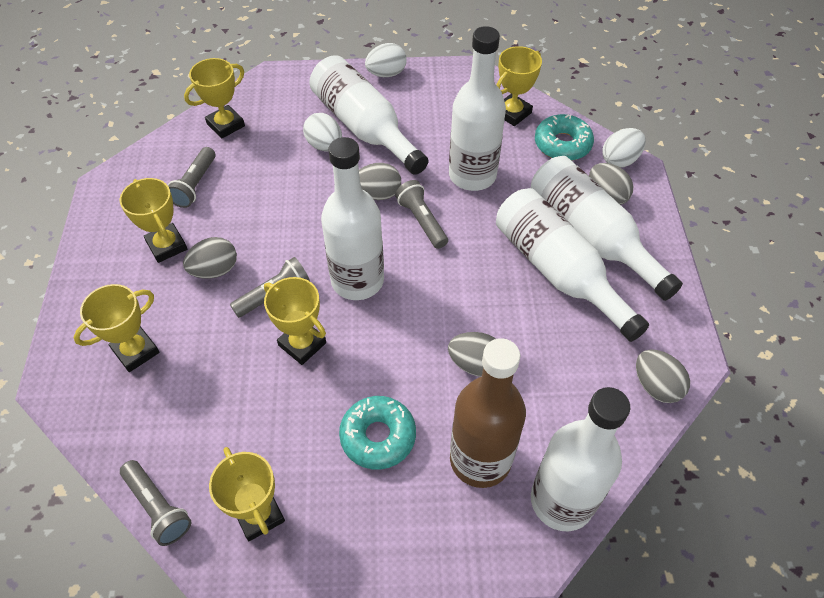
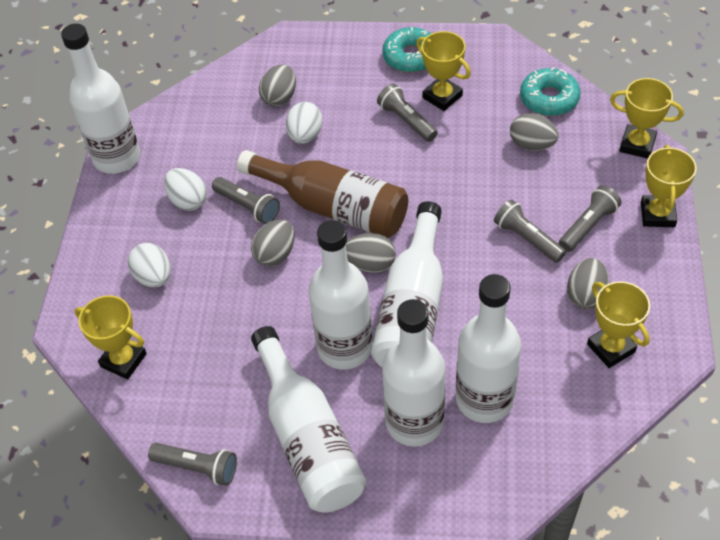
grey flashlight: [120,460,191,546] [168,147,216,208] [230,257,310,318] [395,180,448,249] = 4 -> [148,443,237,486] [212,177,280,224] [377,84,438,142] [494,200,566,263] [559,185,622,252] = 5
yellow trophy: [73,284,160,372] [120,178,187,263] [184,58,245,139] [209,447,285,541] [264,277,326,365] [497,46,542,126] = 6 -> [75,295,147,379] [416,31,471,111] [587,281,650,368] [610,78,684,159] [641,145,697,227] = 5

